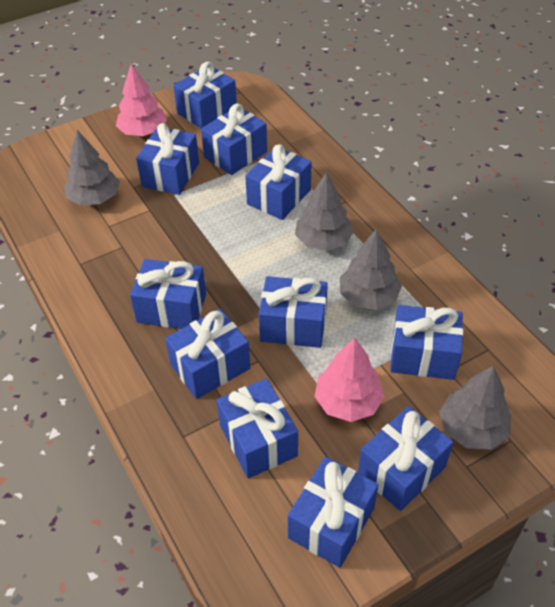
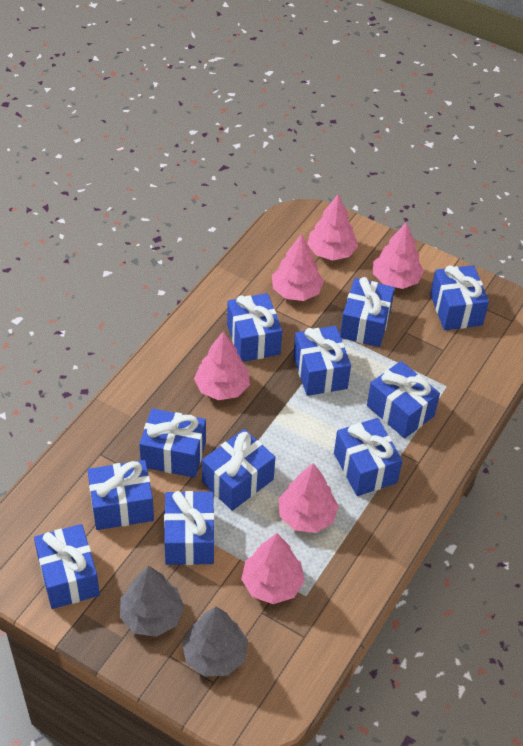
grey tree: [64,130,120,206] [295,172,354,251] [340,229,402,310] [439,365,512,450] = 4 -> [120,566,184,637] [182,607,248,676] = 2
pink tree: [116,64,167,136] [314,337,385,422] = 2 -> [194,331,250,400] [241,533,305,604] [272,234,324,301] [278,463,339,533] [307,195,358,260] [373,222,424,289] = 6

